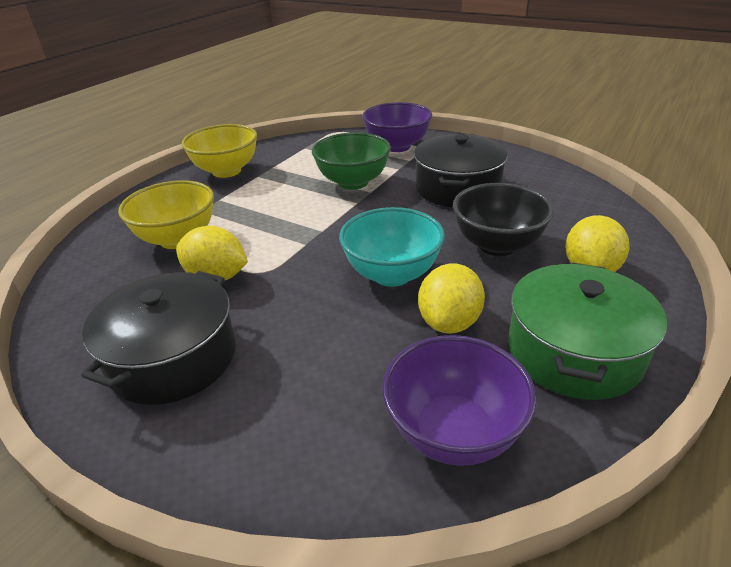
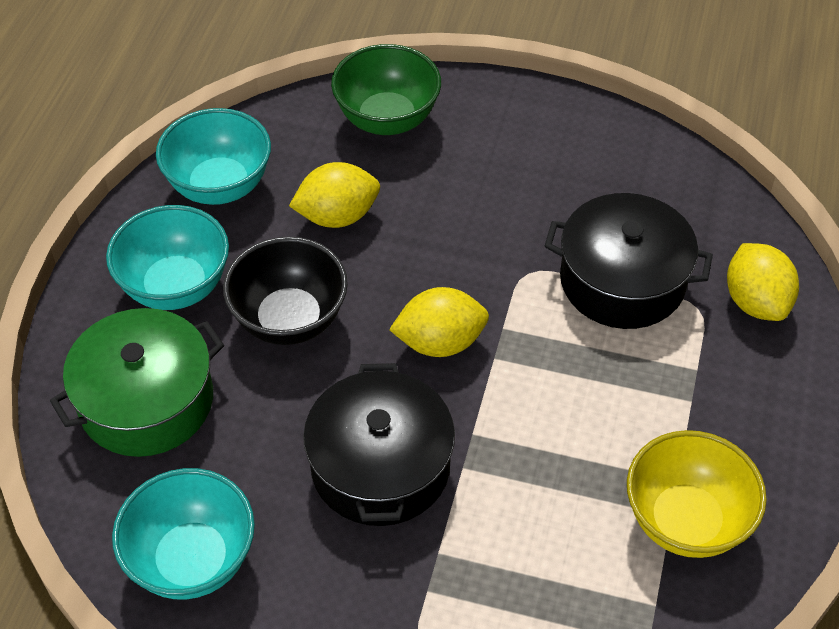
purple bowl: [362,102,432,152] [382,335,537,466] = 2 -> none = 0
turquoise bowl: [339,207,445,287] = 1 -> [106,205,229,310] [112,468,255,599] [156,108,271,205] = 3
yellow bowl: [118,180,214,249] [182,124,257,178] = 2 -> [627,430,767,558] = 1

